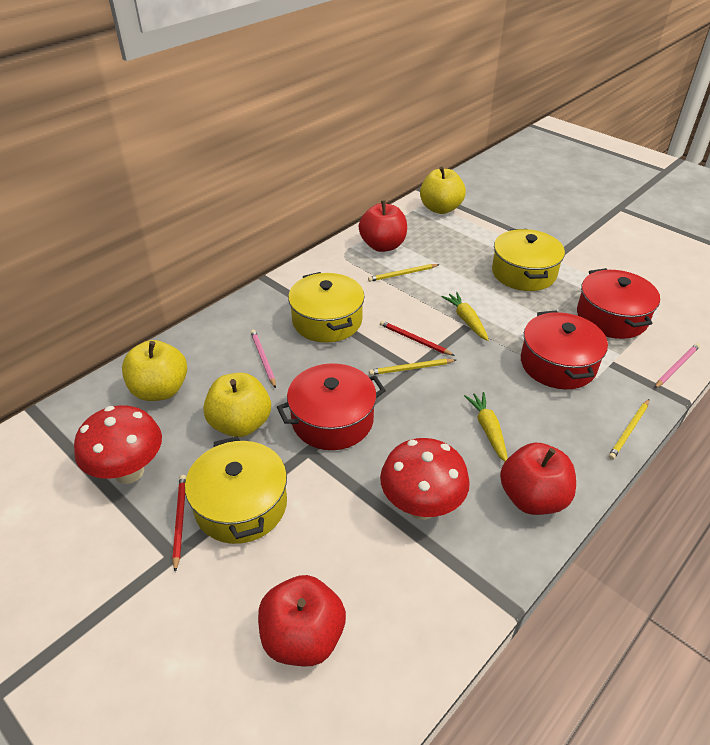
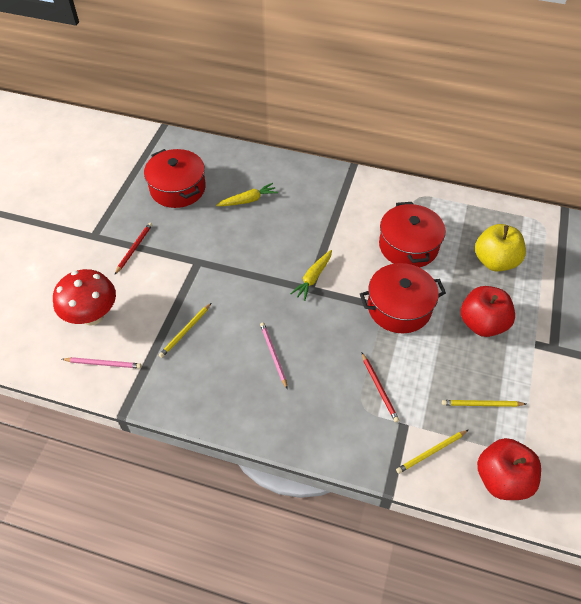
red apple: [258,575,346,666] [359,200,407,252] [500,443,576,515] = 3 -> [461,286,515,337] [477,438,541,500] = 2
red mushroom: [74,405,162,484] [380,438,470,520] = 2 -> [53,269,116,326] = 1
yellow apple: [122,340,187,401] [203,373,271,437] [420,166,466,214] = 3 -> [475,224,526,272] = 1
yellow pot: [185,436,287,544] [288,272,365,343] [492,229,565,291] = 3 -> none = 0

